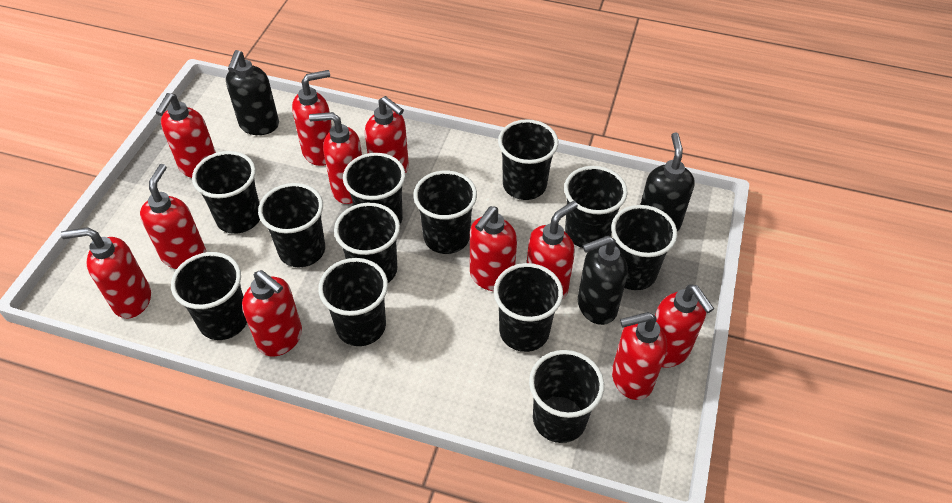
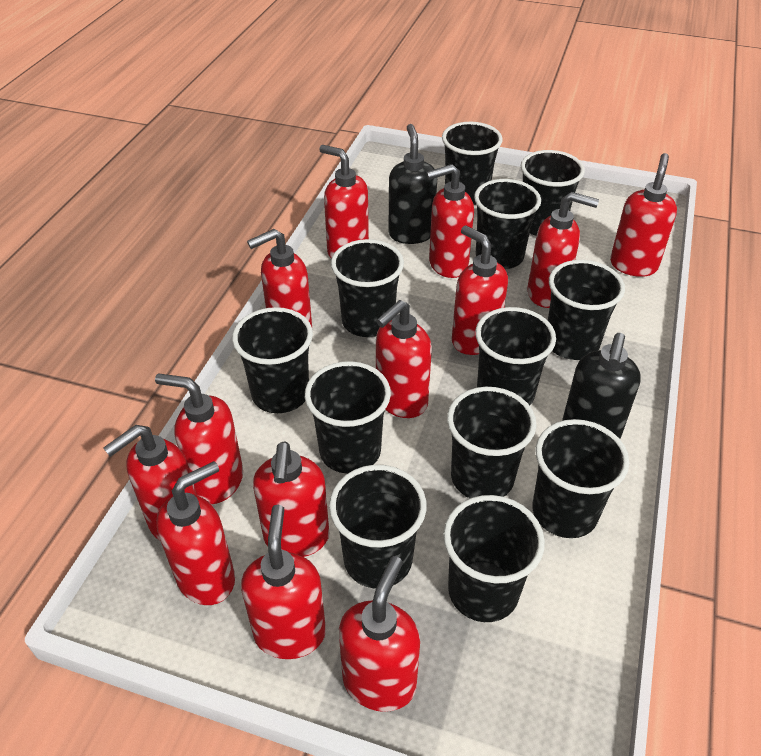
black soap dispenser: [226,50,279,135] [578,236,628,325] [640,132,695,231] = 3 -> [388,124,437,244] [562,333,641,439] = 2
red soap dispenser: [61,227,151,318] [140,164,206,269] [156,93,216,178] [242,270,302,357] [292,70,332,166] [309,112,362,204] [365,96,409,174] [470,206,517,291] [527,201,578,300] [612,312,667,400] [655,284,714,368] = 11 -> [103,425,197,540] [155,373,243,504] [156,461,235,605] [241,505,326,659] [247,229,312,327] [253,441,329,557] [319,145,369,259] [339,556,420,712] [376,300,432,418] [426,164,474,278] [452,226,508,355] [527,192,599,308] [610,153,677,277] = 13

